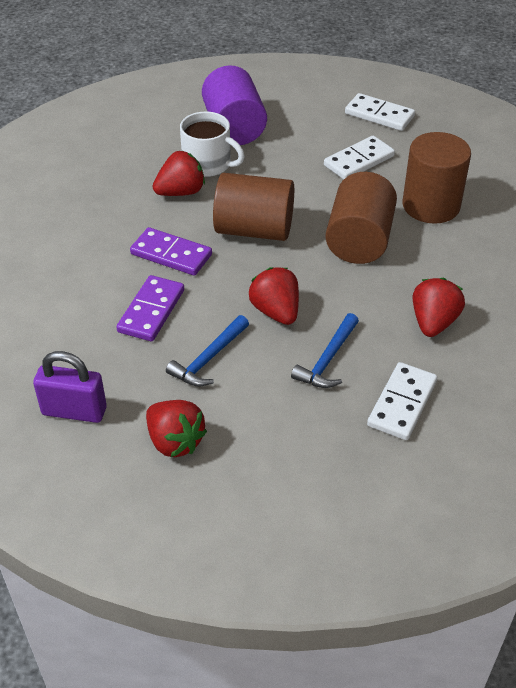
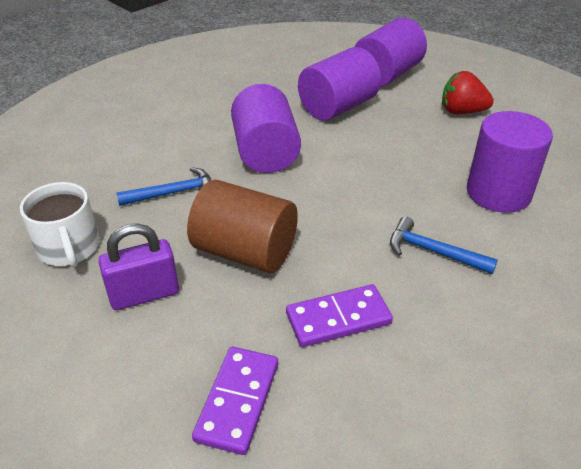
brown cylinder: [213,173,294,241] [325,172,397,264] [403,132,471,224] = 3 -> [187,180,298,273] = 1
purple cylinder: [202,65,267,145] = 1 -> [231,84,301,173] [298,47,381,121] [354,18,427,87] [467,111,553,213] = 4
red strawberry: [146,400,207,457] [153,151,205,196] [249,267,299,325] [413,278,465,337] = 4 -> [442,71,494,114] = 1
white domino: [324,136,395,180] [345,93,415,131] [367,362,437,440] = 3 -> none = 0

